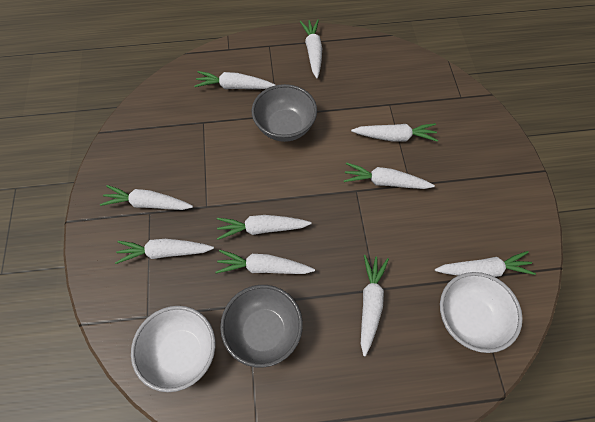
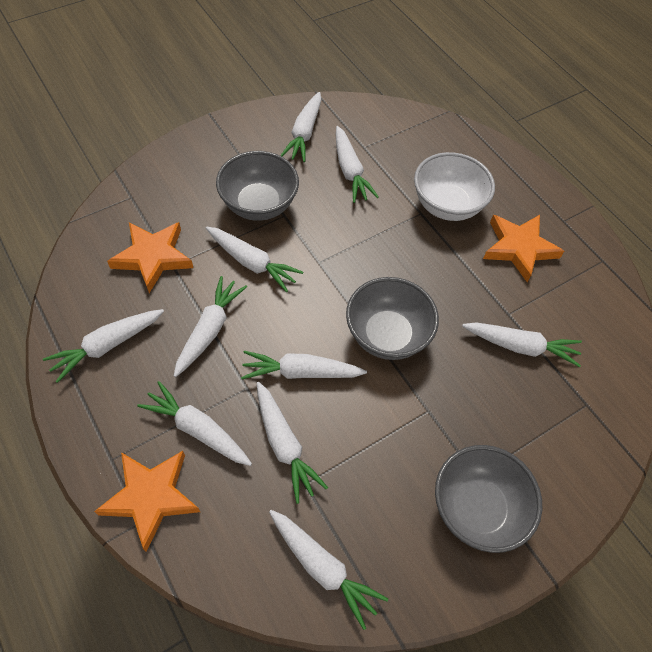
grey bowl: [220,285,303,368] [252,84,317,142] = 2 -> [216,151,299,221] [346,277,439,360] [435,445,542,553] = 3
orange star: none = 0 -> [94,451,200,552] [107,222,193,293] [483,215,564,282] = 3
white bowl: [131,306,215,392] [440,272,523,353] = 2 -> [414,152,495,221] = 1

